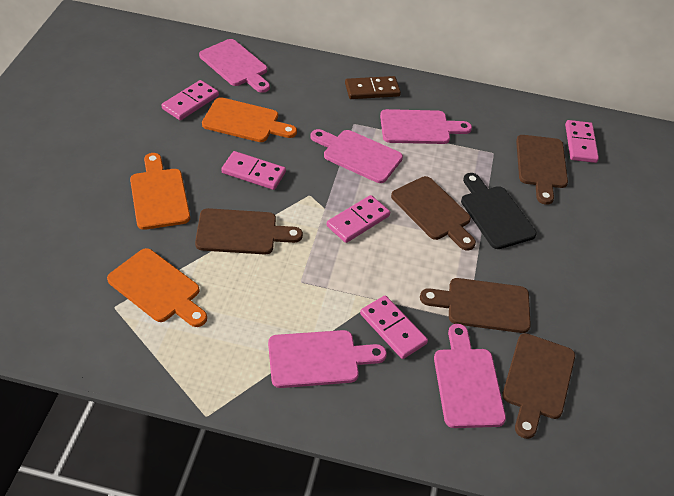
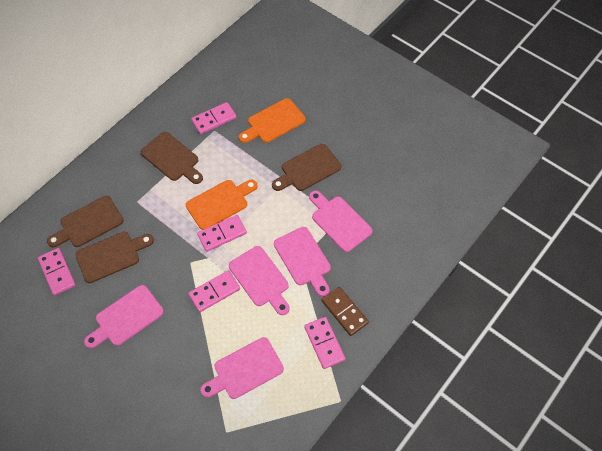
black cutting board: [461,173,537,249] = 1 -> none = 0
brown cutting board: [195,208,303,254] [391,176,476,250] [420,278,531,333] [502,333,575,439] [516,135,568,205] = 5 -> [47,196,124,247] [75,232,154,283] [141,132,203,184] [272,144,341,191] = 4
orange cutting board: [107,248,207,327] [130,153,190,230] [202,97,297,142] = 3 -> [186,180,257,230] [239,98,306,143] = 2

